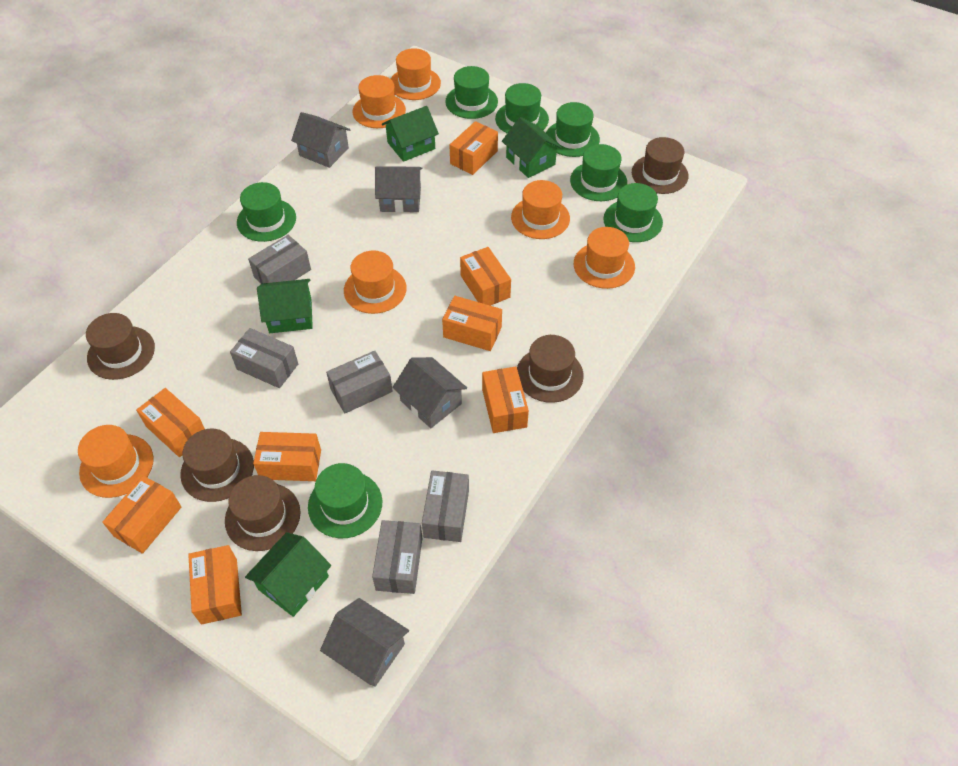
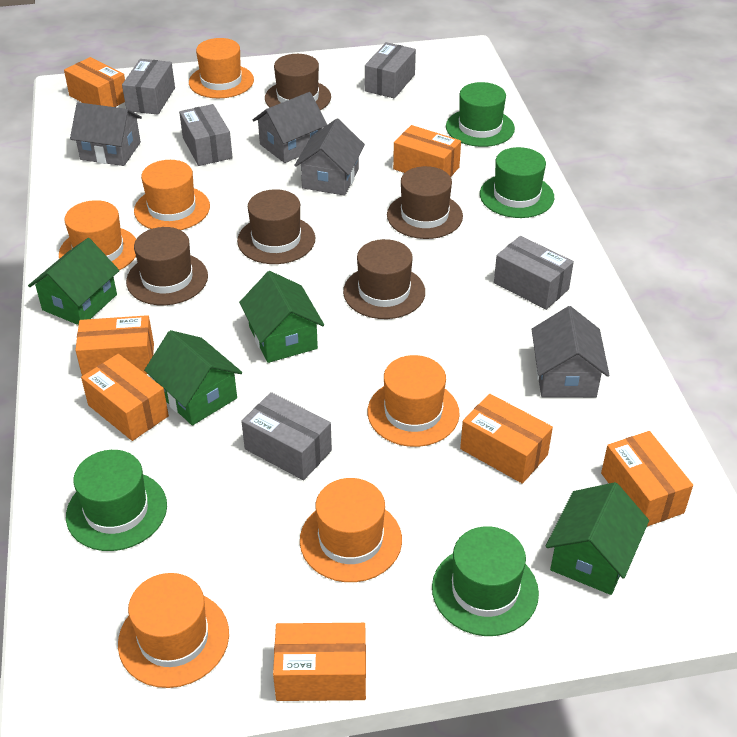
green hat: [237,182,296,242] [308,463,382,538] [445,66,498,119] [495,83,549,133] [546,102,600,157] [570,144,627,201] [603,183,663,242] = 7 -> [66,450,167,551] [432,526,539,636] [446,82,515,147] [480,147,554,218] = 4
orange box: [102,476,181,554] [136,388,205,457] [188,545,242,625] [253,432,321,481] [442,296,502,351] [450,121,498,175] [460,247,511,306] [482,367,529,433] = 8 -> [64,57,125,107] [75,315,154,376] [81,354,169,441] [273,623,366,701] [393,125,461,177] [460,394,553,484] [601,431,693,527] = 7

